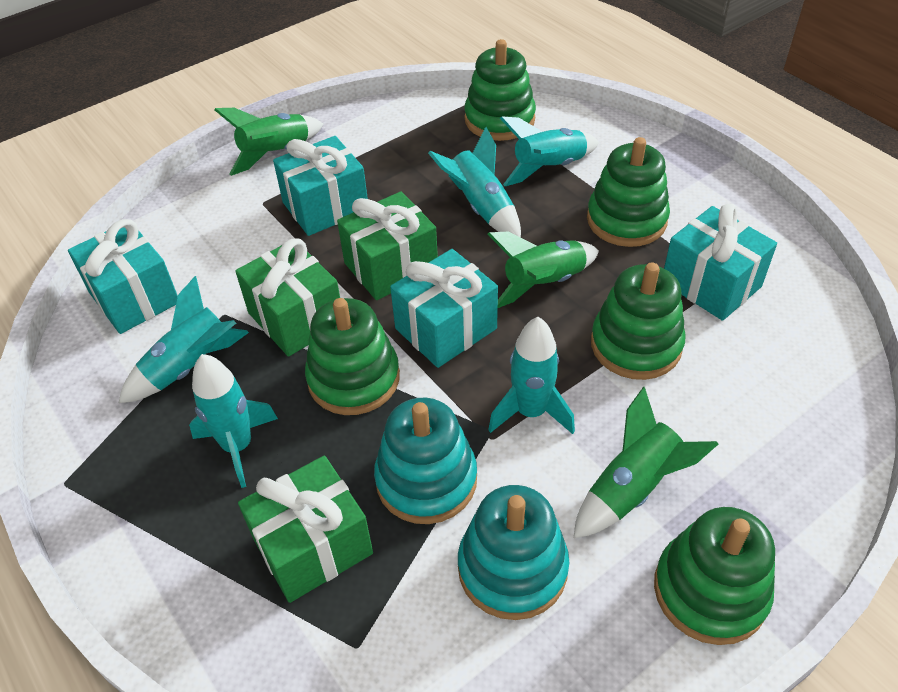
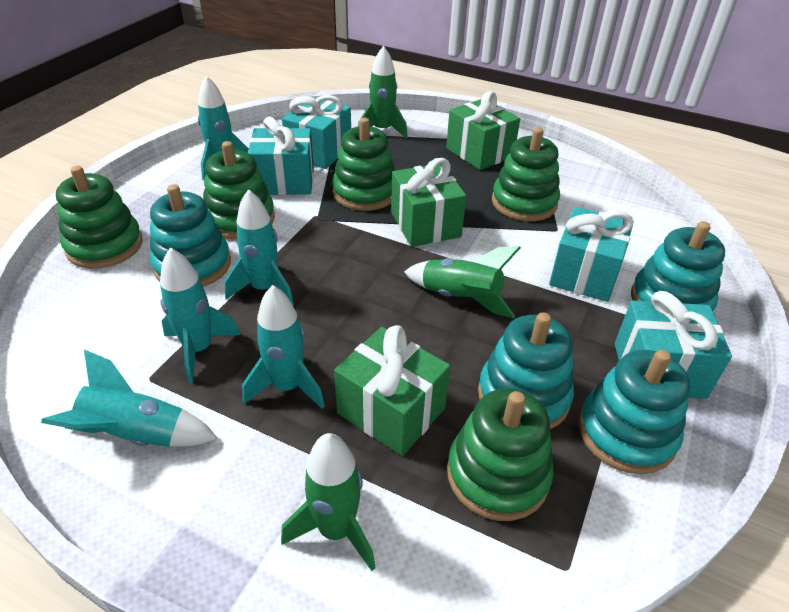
turquoise stacking toy: [374,398,477,524] [458,485,569,620] = 2 -> [150,184,231,287] [478,312,574,429] [579,350,690,474] [631,221,725,311] = 4

